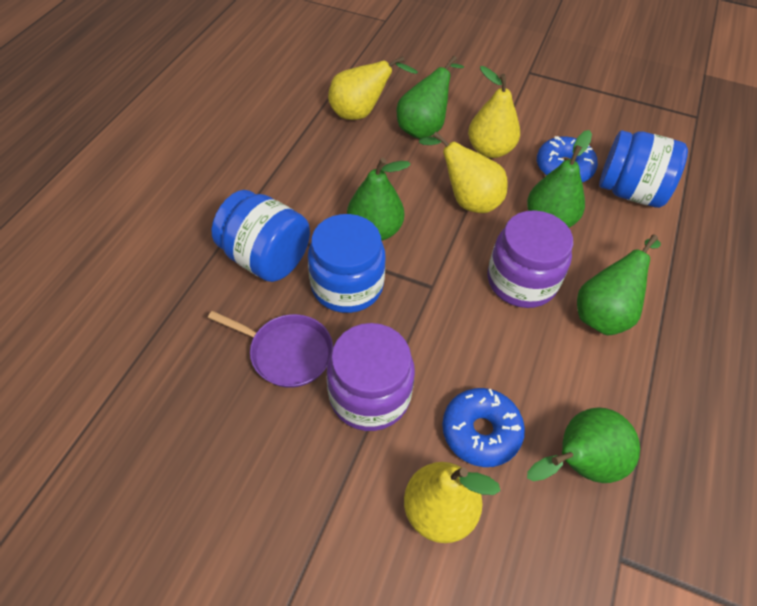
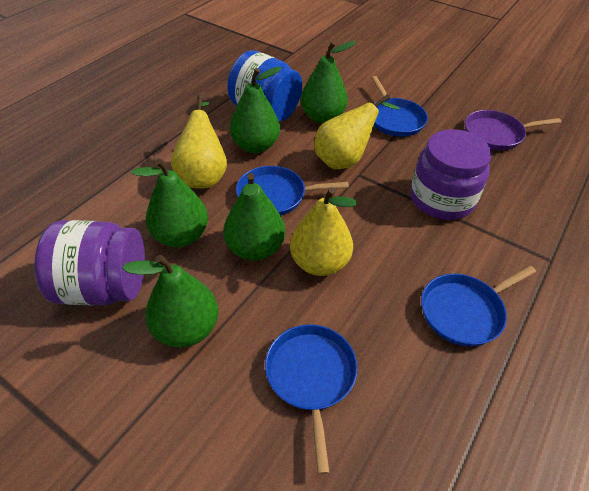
blue donut: [442,388,525,467] [537,136,598,182] = 2 -> none = 0
blue jar: [212,190,310,282] [308,214,386,313] [599,130,688,208] = 3 -> [227,50,302,121] = 1
blue pan: none = 0 -> [236,166,349,215] [265,324,358,475] [371,76,428,137] [421,265,536,347] = 4
yellow pear: [328,56,418,120] [404,462,500,543] [419,132,508,213] [468,66,520,158] = 4 -> [171,95,227,188] [290,187,357,276] [314,94,400,169] = 3

